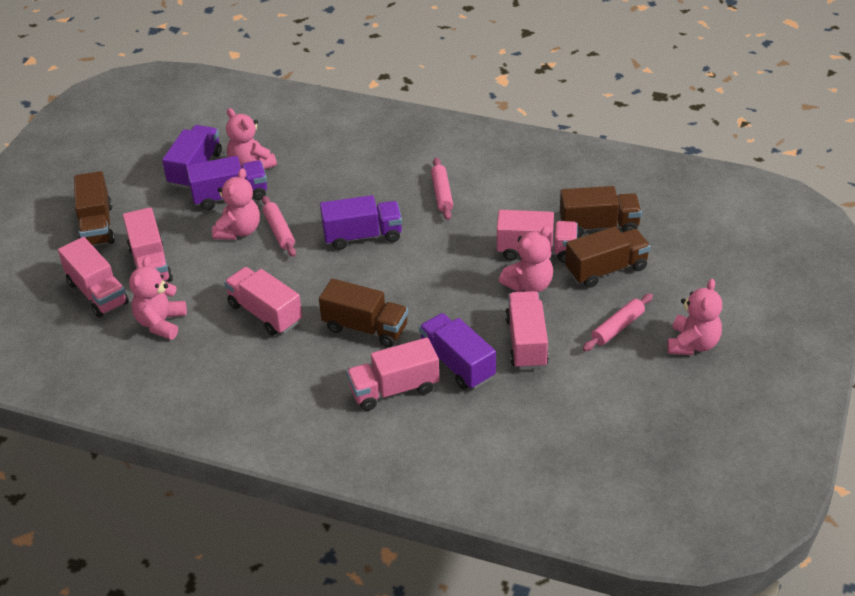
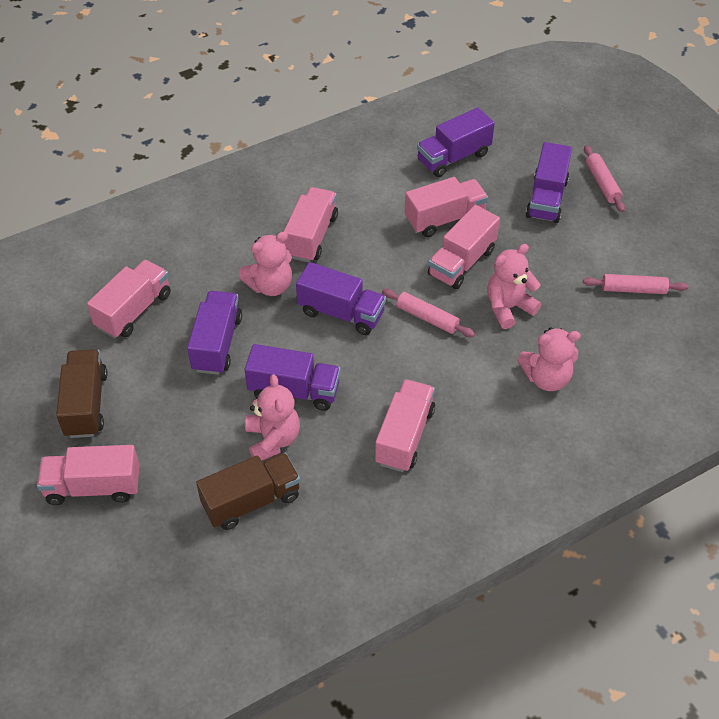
brown truck: [74,171,115,246] [319,279,408,347] [560,186,642,238] [565,226,651,288] = 4 -> [56,349,108,438] [196,453,300,530] = 2
pink teddy bear: [129,256,187,340] [212,168,260,240] [226,108,277,170] [499,226,553,293] [667,279,722,355] = 5 -> [239,232,292,296] [245,374,300,461] [487,244,541,329] [518,327,581,391] = 4
purple truck: [162,125,222,189] [186,156,267,210] [320,195,402,250] [419,313,496,390] = 4 -> [187,291,242,375] [245,344,340,411] [296,262,386,335] [417,107,495,177] [526,142,572,223] = 5

